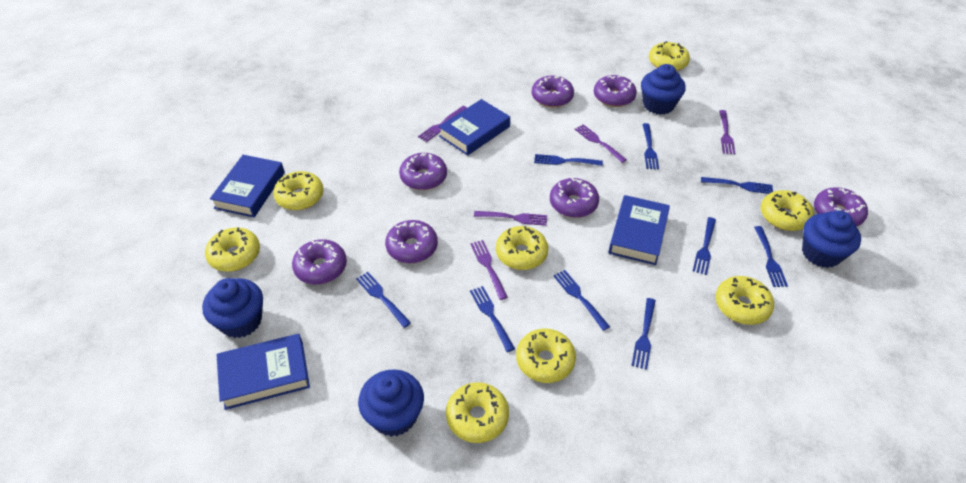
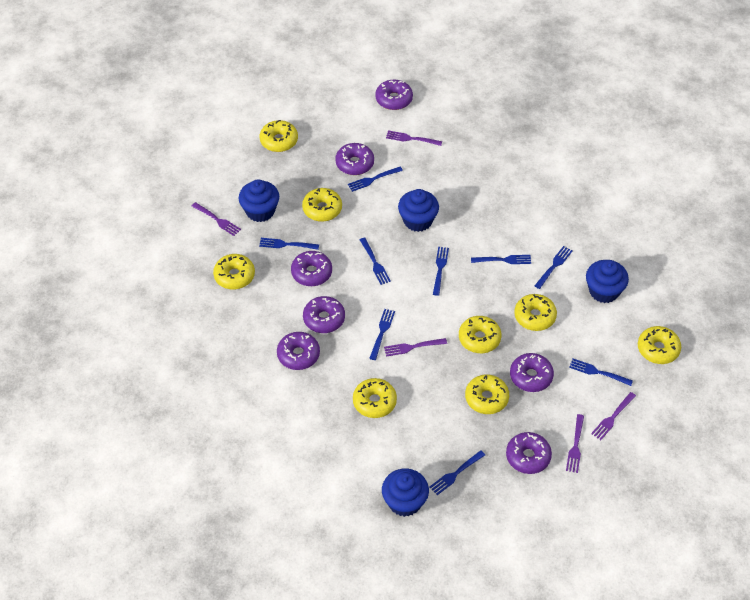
blue book: [210,155,285,218] [216,334,310,410] [438,99,510,155] [608,195,670,265] = 4 -> none = 0

